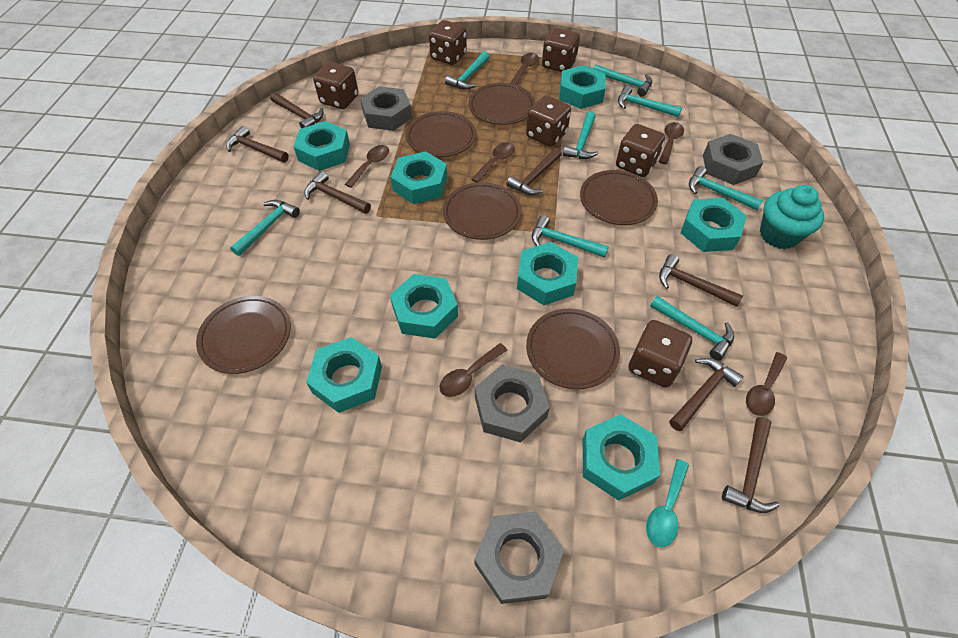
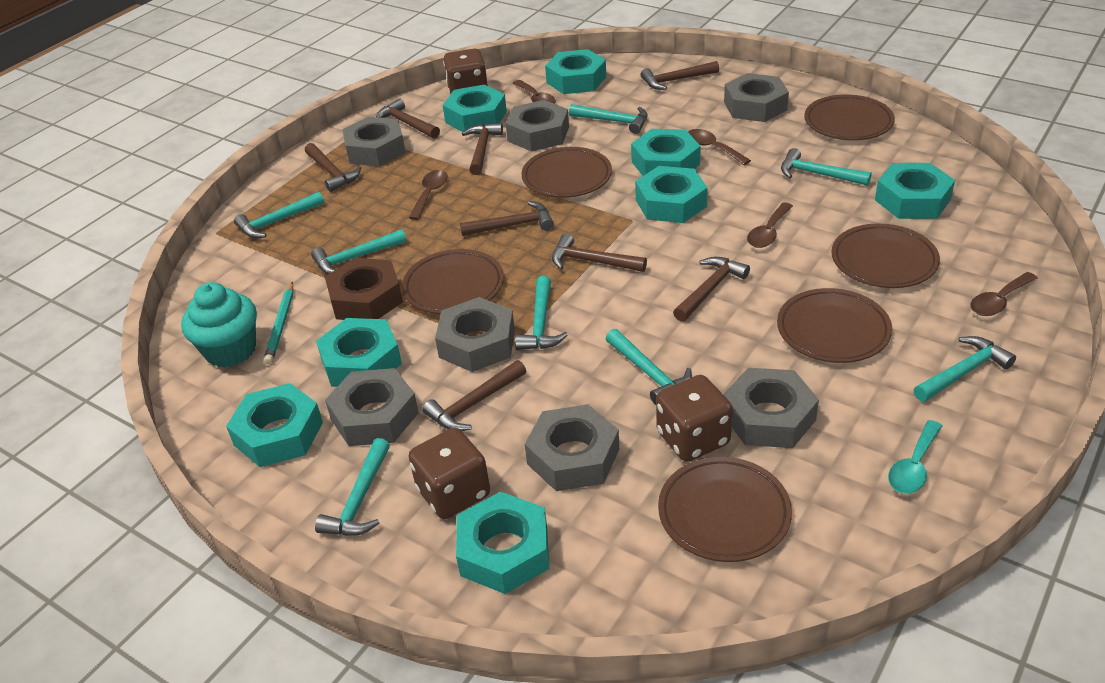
brown dice: [313,62,358,109] [429,20,467,65] [526,95,571,147] [542,28,580,72] [616,124,665,177] [629,320,692,387] = 6 -> [409,428,490,519] [443,49,488,94] [656,375,733,462] = 3
brown hammer: [226,126,289,163] [270,92,324,128] [304,171,371,214] [506,148,562,195] [659,254,743,307] [669,358,744,431] [722,417,779,513] = 7 -> [305,143,361,192] [376,98,440,139] [422,360,526,431] [460,201,554,236] [462,123,503,175] [552,234,647,272] [641,61,719,90] [673,257,750,322] = 8
brown nut: none = 0 -> [325,258,403,320] = 1
brown spoon: [345,145,389,188] [439,343,507,397] [471,142,515,183] [510,53,539,85] [659,122,684,164] [746,352,787,416] = 6 -> [409,170,448,220] [513,80,556,104] [688,129,751,165] [747,202,793,248] [971,272,1038,316] = 5
grey nut: [360,86,412,131] [474,511,564,604] [475,364,550,442] [703,134,763,185] = 4 -> [325,368,419,446] [342,117,406,167] [435,297,515,372] [506,100,569,151] [525,404,619,491] [724,73,789,122] [724,368,819,448] = 7
turquoise pencil: none = 0 -> [263,282,293,365] = 1

